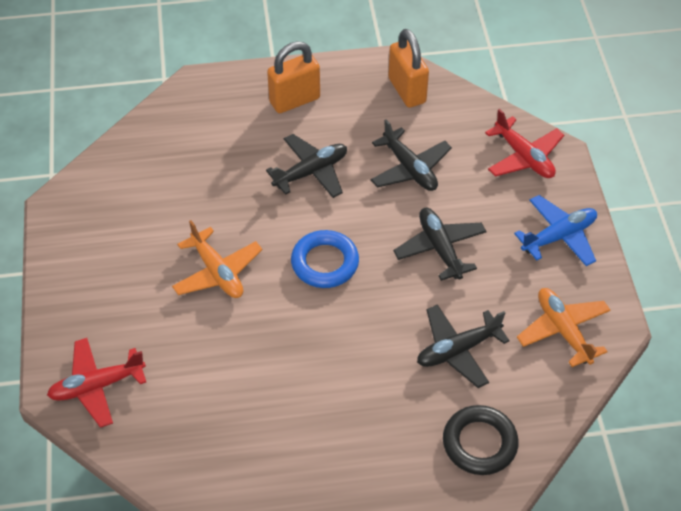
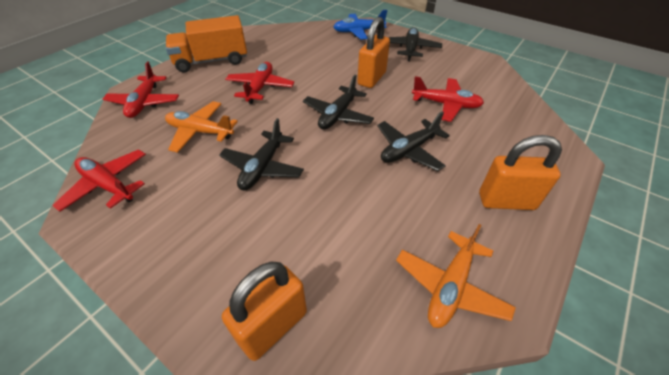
black ring: [443,405,519,475] = 1 -> none = 0
blue ring: [291,230,359,288] = 1 -> none = 0
orange padlock: [267,41,320,113] [388,29,429,108] = 2 -> [222,262,307,361] [357,17,390,88] [479,135,562,210] = 3
orange truck: none = 0 -> [166,15,247,72] = 1
red plane: [47,338,146,428] [485,109,564,178] = 2 -> [52,150,146,212] [103,62,179,118] [225,62,294,104] [412,76,484,122] = 4

